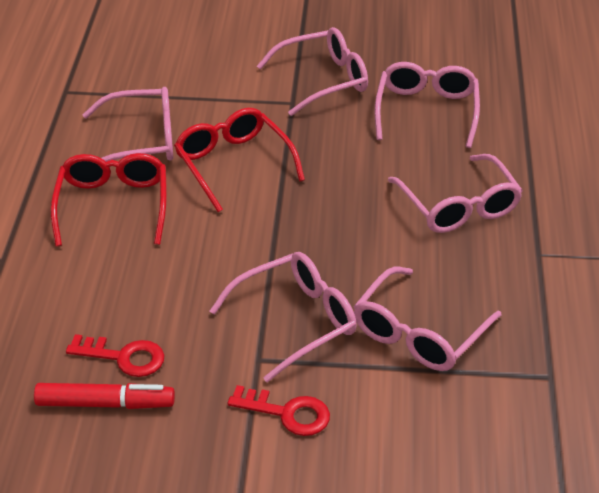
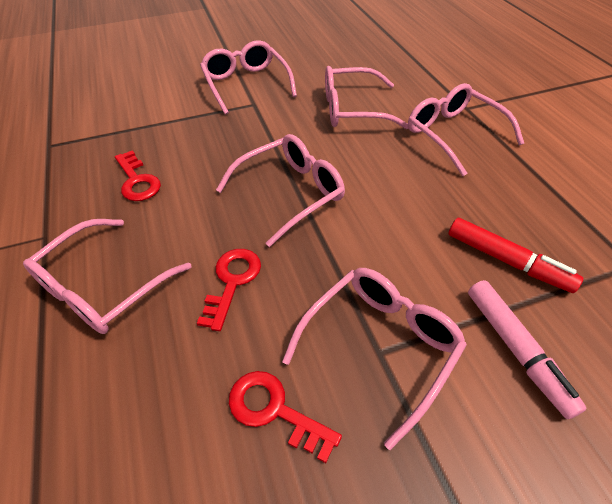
pink marker: none = 0 -> [468,280,587,419] = 1
red glasses: [51,153,167,247] [174,108,305,212] = 2 -> none = 0
red key: [66,334,164,377] [228,385,330,436] = 2 -> [115,150,161,201] [197,249,261,331] [229,371,342,463] = 3

